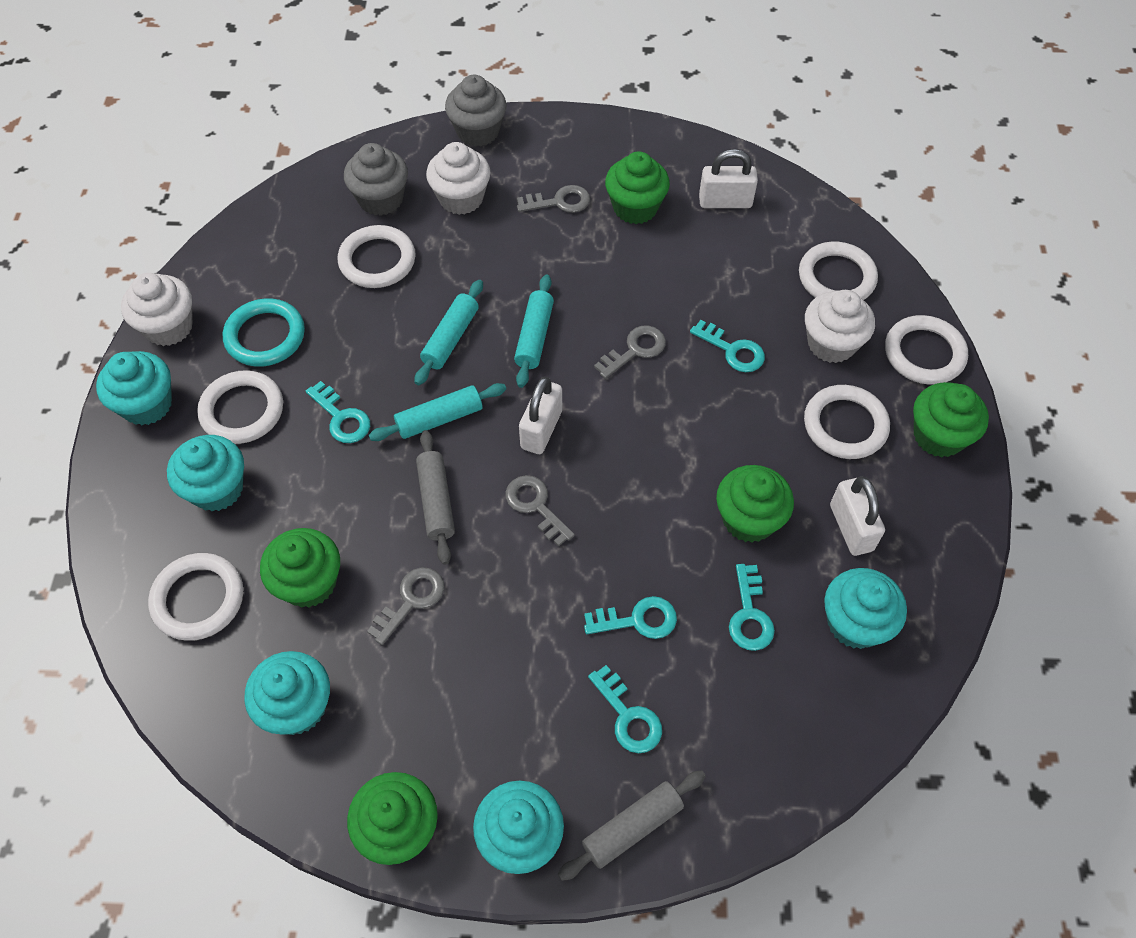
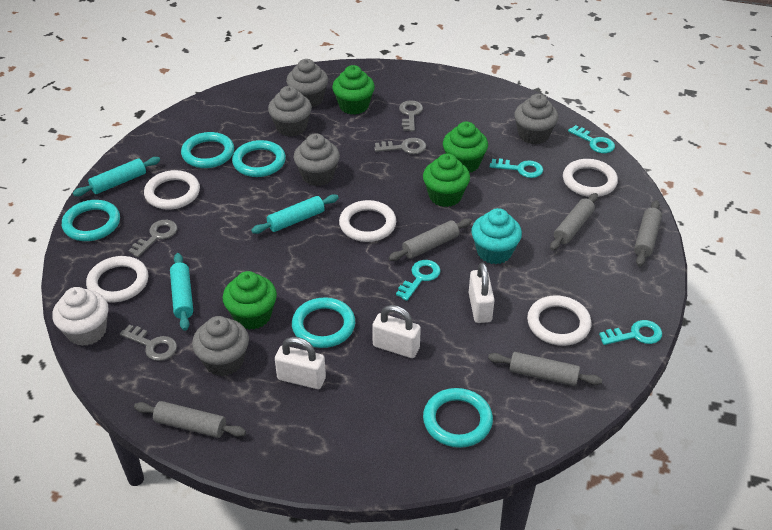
green cupcake: [260,528,340,608] [347,772,438,865] [605,152,670,224] [716,465,794,543] [913,382,989,458] = 5 -> [223,271,277,330] [332,65,375,115] [423,153,470,207] [443,122,488,173] = 4
grey cupcake: [344,143,408,216] [445,75,506,147] = 2 -> [192,316,249,376] [268,86,312,136] [286,59,328,108] [293,133,340,186] [514,94,558,144] = 5
grey rolling pin: [416,430,455,565] [558,770,706,881] = 2 -> [134,401,246,438] [389,219,472,261] [488,352,602,386] [550,193,598,251] [634,200,662,267] = 5
turquoise cupcake: [96,351,172,425] [167,435,244,512] [244,651,330,735] [473,781,564,874] [824,568,907,649] = 5 -> [471,208,522,264] = 1
turquoise key: [306,381,370,443] [584,596,677,639] [588,665,662,753] [690,320,765,372] [729,564,775,651] = 5 -> [396,260,441,301] [490,159,543,178] [568,125,615,153] [599,320,662,345] = 4
turquoise ring: [223,298,305,367] = 1 -> [62,200,120,241] [181,132,234,168] [232,140,286,177] [292,297,355,348] [423,388,493,448] = 5
white cupcake: [121,273,193,346] [426,142,491,215] [805,290,875,363] = 3 -> [52,287,108,346] = 1
white ring: [148,553,243,641] [197,370,283,444] [338,225,416,288] [799,242,878,300] [804,385,890,459] [885,315,968,385] = 6 -> [86,256,148,302] [144,170,200,210] [339,200,396,242] [527,296,592,346] [563,159,618,197] = 5

